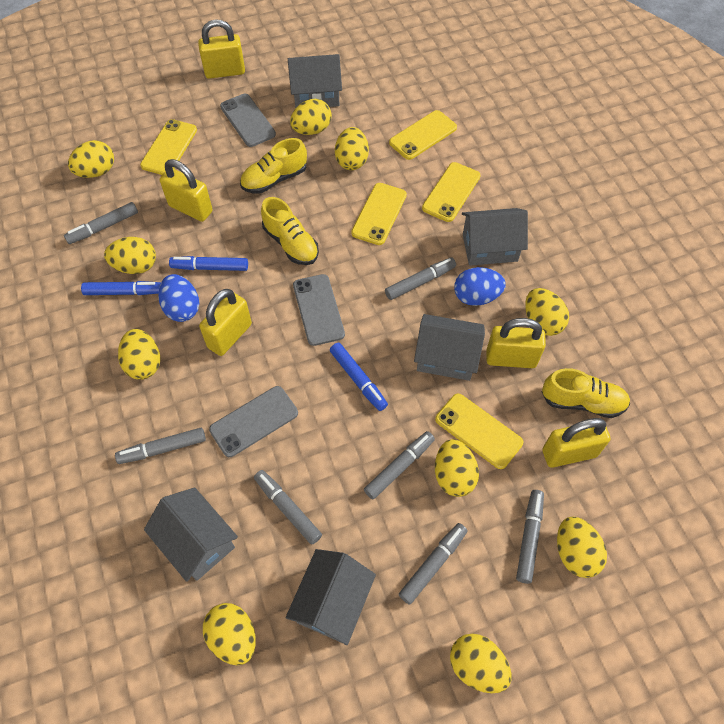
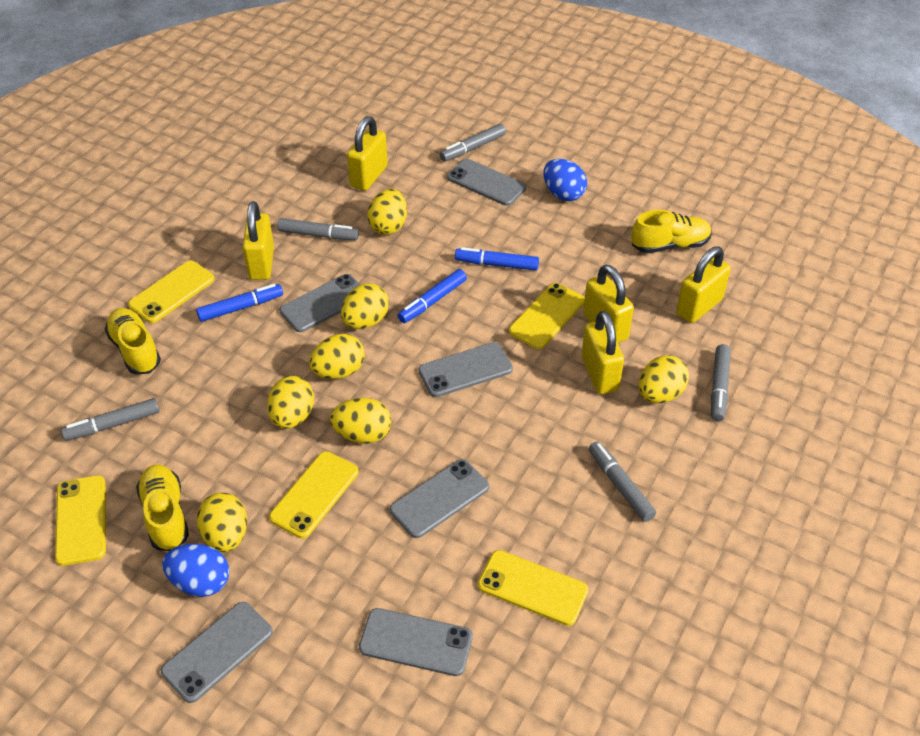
grey house: [144,487,238,582] [286,549,376,645] [288,54,342,109] [414,314,485,381] [462,208,528,266] = 5 -> none = 0
grey marker: [64,202,138,244] [115,428,206,464] [254,470,322,545] [364,431,435,499] [385,257,456,300] [399,523,467,605] [516,490,544,584] = 7 -> [61,398,160,441] [277,218,359,240] [440,124,506,162] [589,441,656,522] [711,344,731,421] = 5
grey phone: [209,386,298,457] [220,94,276,147] [293,274,345,346] = 3 -> [161,602,273,703] [279,274,360,332] [359,608,473,676] [390,459,489,538] [418,342,513,397] [447,159,526,206] = 6
yellow egg: [68,140,114,178] [104,237,156,274] [118,329,160,380] [203,603,256,665] [290,99,332,135] [335,127,369,170] [435,439,479,497] [450,633,512,693] [525,288,569,336] [557,517,607,578] = 10 -> [197,493,247,552] [267,376,314,429] [309,334,365,379] [330,398,391,444] [341,283,389,329] [367,189,407,235] [639,355,689,403] = 7

